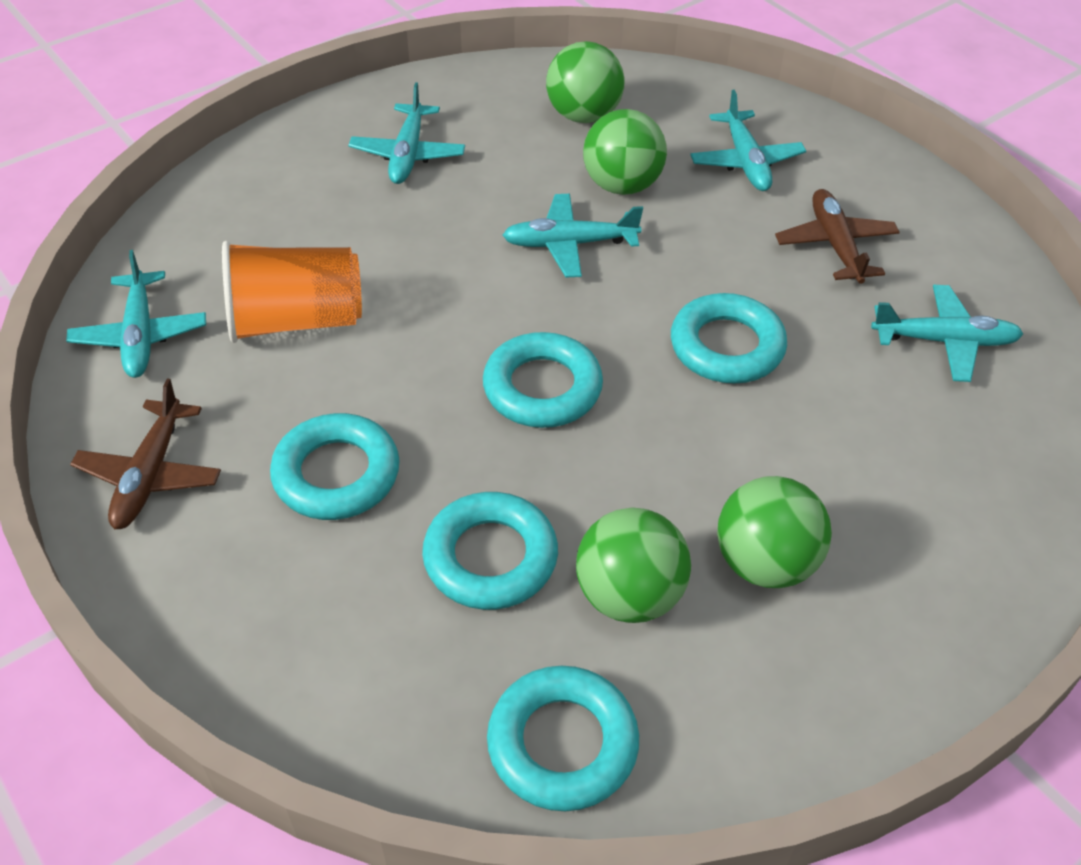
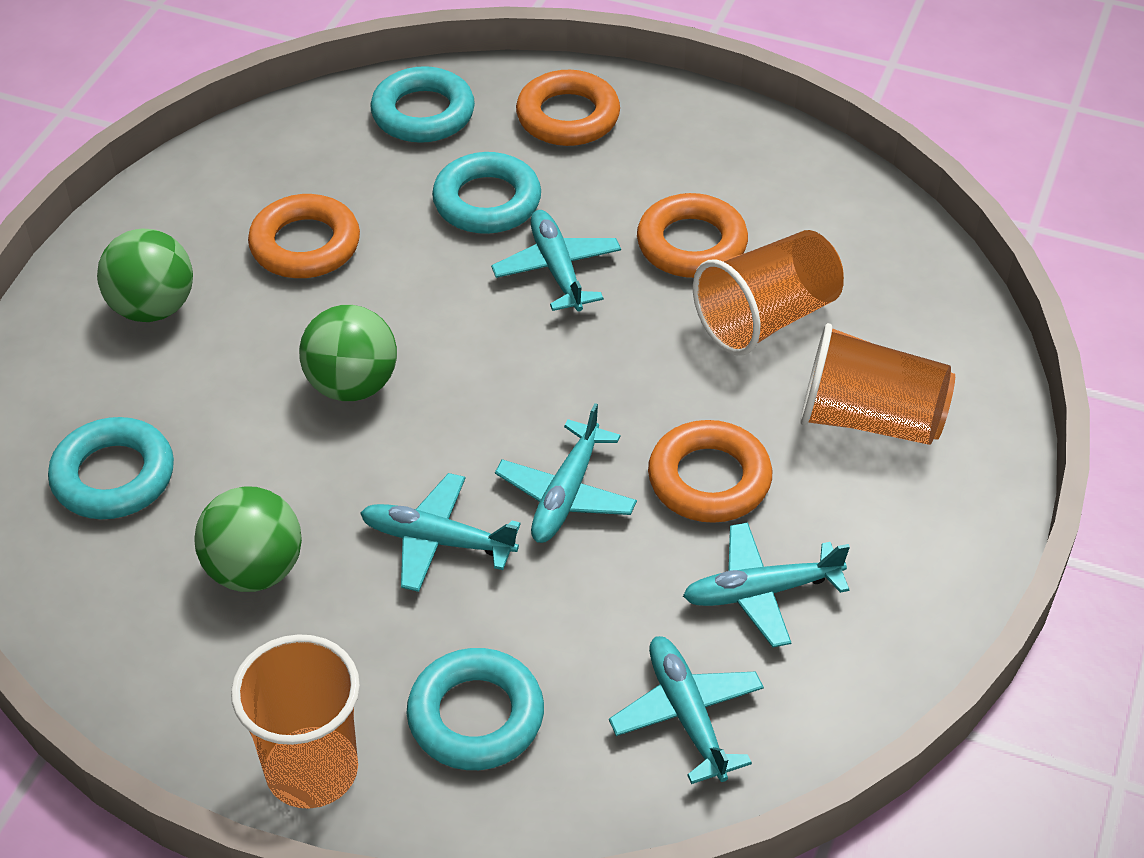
brown plane: [70,378,221,530] [775,189,900,284] = 2 -> none = 0
green ball: [546,41,624,123] [576,507,691,623] [583,109,667,195] [717,476,832,588] = 4 -> [97,228,193,322] [194,486,302,592] [299,305,397,401] = 3
orange cup: [222,241,362,343] = 1 -> [231,634,360,809] [693,230,844,355] [801,323,955,445] = 3
orange ring: none = 0 -> [248,194,360,278] [516,70,620,146] [637,193,748,278] [648,420,772,523] = 4
turquoise ring: [270,413,400,520] [422,492,558,610] [483,332,603,428] [487,666,639,811] [671,293,787,383] = 5 -> [48,417,174,519] [371,66,475,143] [407,648,544,770] [432,152,541,234] = 4

